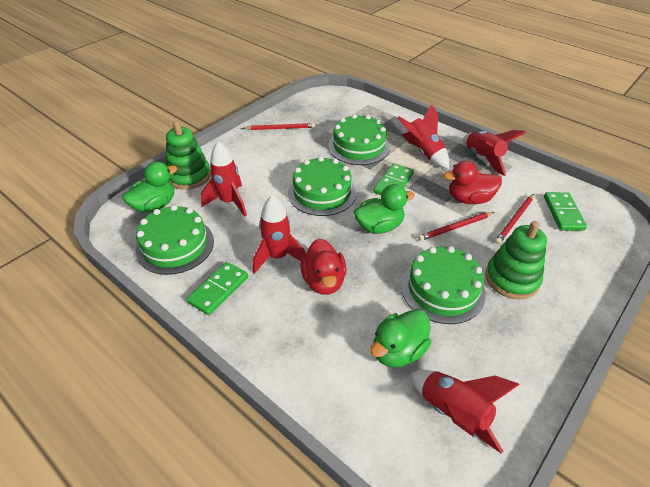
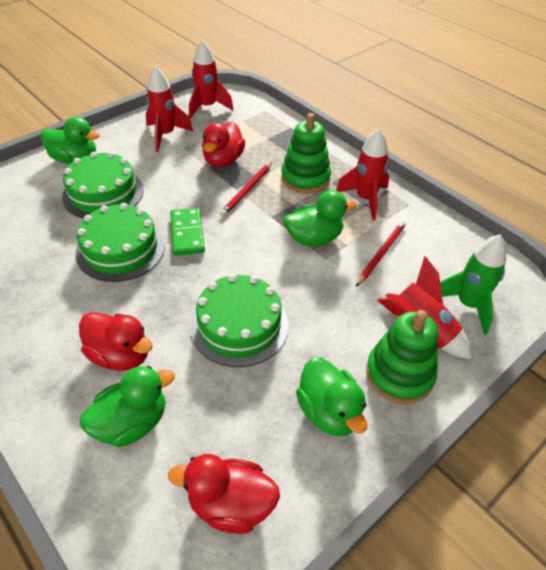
green cake: [136,205,214,275] [288,156,356,216] [328,114,390,165] [401,246,486,324] = 4 -> [62,152,144,219] [76,203,165,282] [190,274,288,367] = 3
green domino: [186,262,248,315] [373,163,414,195] [544,192,587,230] = 3 -> [170,208,205,256] = 1
green duck: [122,162,178,213] [354,184,415,234] [370,309,431,368] = 3 -> [41,117,100,164] [80,366,175,447] [284,190,356,246] [296,357,367,436] = 4
green rocket: none = 0 -> [440,234,506,335] = 1
red duck: [300,238,346,295] [443,161,502,204] = 2 -> [79,312,153,371] [168,454,280,534] [202,122,245,167] = 3
red pencil: [243,123,315,130] [418,212,495,241] [495,194,534,244] = 3 -> [220,162,272,217] [356,221,406,287] = 2
red rocket: [201,141,247,217] [253,195,306,274] [398,104,449,169] [410,370,520,454] [463,130,526,176] = 5 -> [146,66,193,152] [189,40,234,119] [336,129,389,221] [377,256,472,360] = 4

